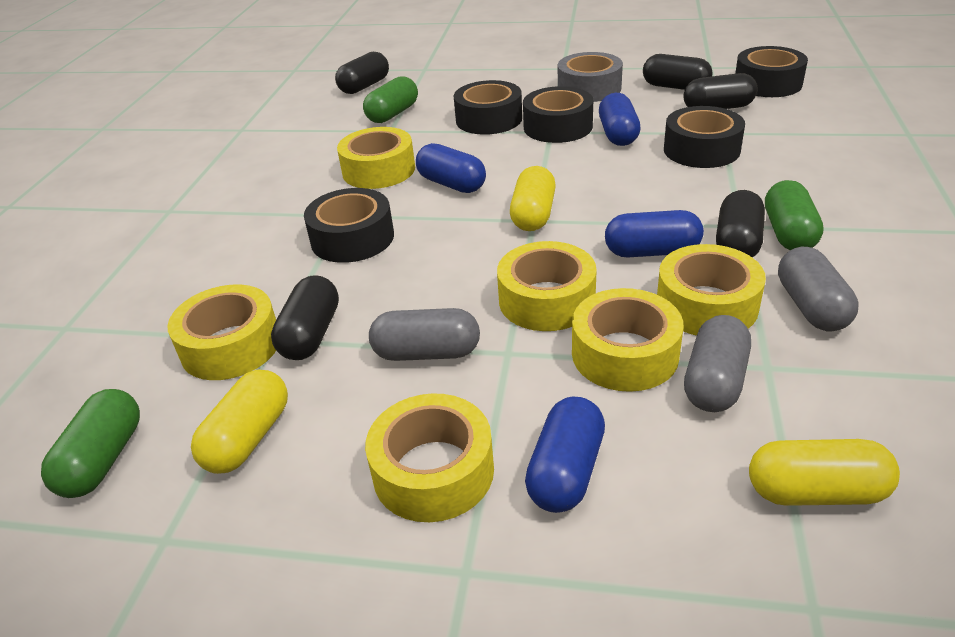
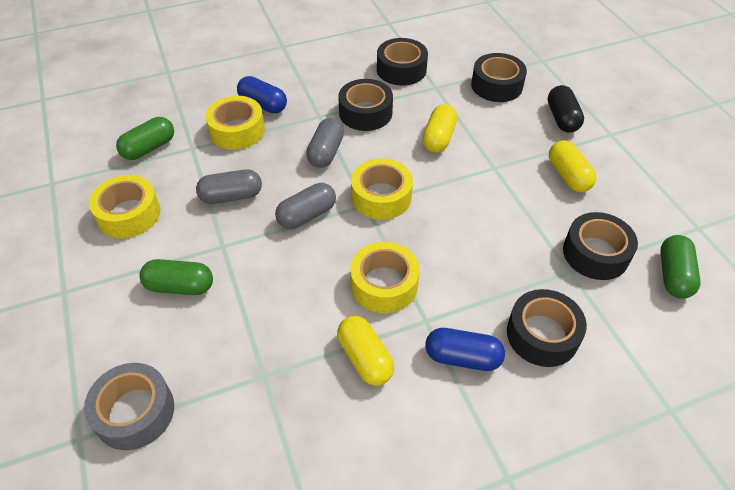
black capsule: [271,275,339,360] [335,52,389,94] [643,54,713,90] [683,73,758,109] [716,190,765,258] = 5 -> [548,85,584,133] = 1
blue capsule: [416,143,486,193] [525,397,605,513] [599,93,641,146] [605,210,704,257] = 4 -> [237,76,287,114] [425,328,505,371] = 2
yellow tape: [167,284,276,380] [337,127,415,189] [365,393,494,522] [497,241,597,331] [572,288,684,392] [657,244,766,336] = 6 -> [89,175,161,238] [205,96,265,150] [350,242,420,313] [351,158,413,220] = 4

